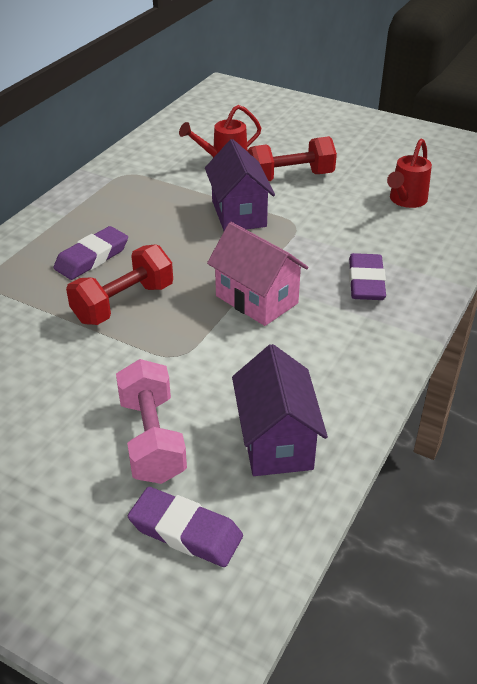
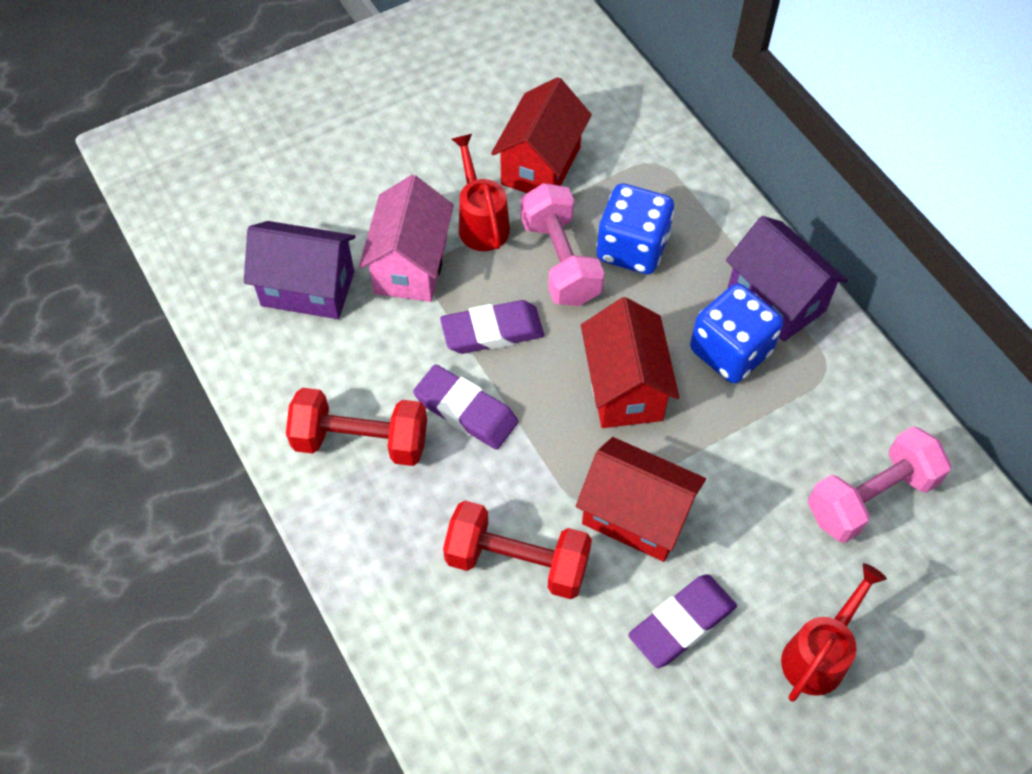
blue dice: none = 0 -> [596,183,674,274] [690,283,783,383] = 2
pink dumbbell: [116,359,187,484] = 1 -> [521,183,604,306] [808,426,951,543] = 2
red house: none = 0 -> [491,77,592,193] [576,437,706,562] [581,297,679,428] = 3

